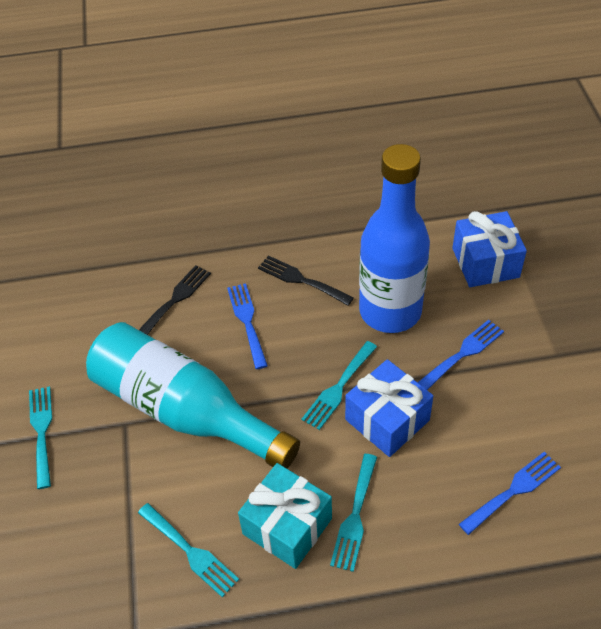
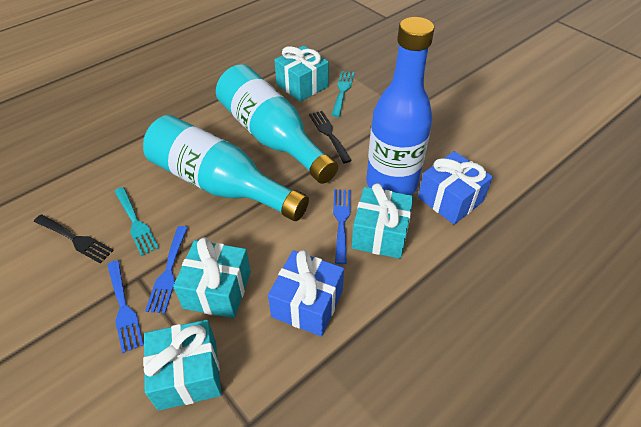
turquoise bottle: [86,322,300,469] = 1 -> [143,115,309,221] [216,64,338,184] = 2
turquoise fork: [29,386,52,489] [138,503,239,597] [302,341,377,430] [330,454,377,572] = 4 -> [114,187,159,256] [332,71,355,117] = 2
turquoise gift: [238,463,332,569] = 1 -> [143,320,222,411] [173,237,251,318] [274,46,329,102] [351,183,414,259] = 4

